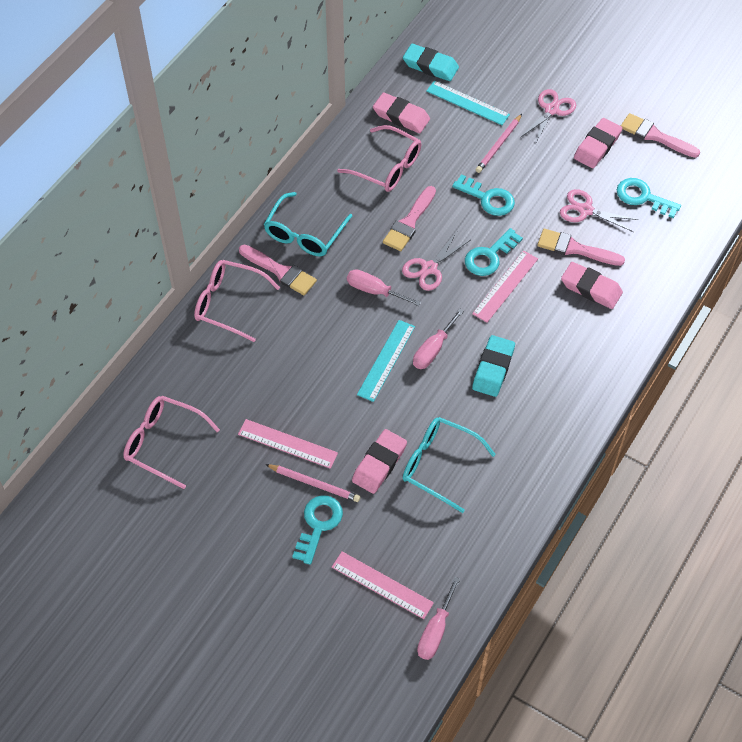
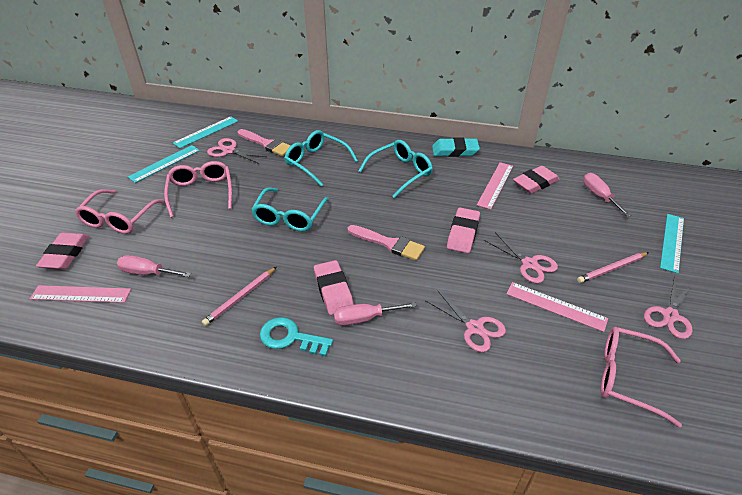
pink brush: [239,244,317,295] [383,186,436,251] [537,229,625,266] [621,113,700,158] = 4 -> [238,129,291,156] [348,225,425,261] = 2
pink scissors: [402,232,470,291] [520,89,576,144] [560,189,639,232] = 3 -> [207,138,266,164] [425,290,506,352] [484,232,558,283] [644,277,694,339] = 4
turquoise eraser: [403,44,459,81] [472,335,515,397] = 2 -> [432,137,480,157] = 1
turquoise glasses: [264,192,352,256] [403,417,496,513] = 2 -> [251,188,329,231] [284,130,358,187] [358,140,433,198] = 3
turquoise key: [292,495,343,565] [452,174,515,216] [465,228,523,276] [617,178,681,218] = 4 -> [260,317,333,357] = 1
turquoise ruler: [357,320,415,402] [426,81,510,125] = 2 -> [128,145,200,183] [173,116,238,148] [660,214,684,273] = 3

